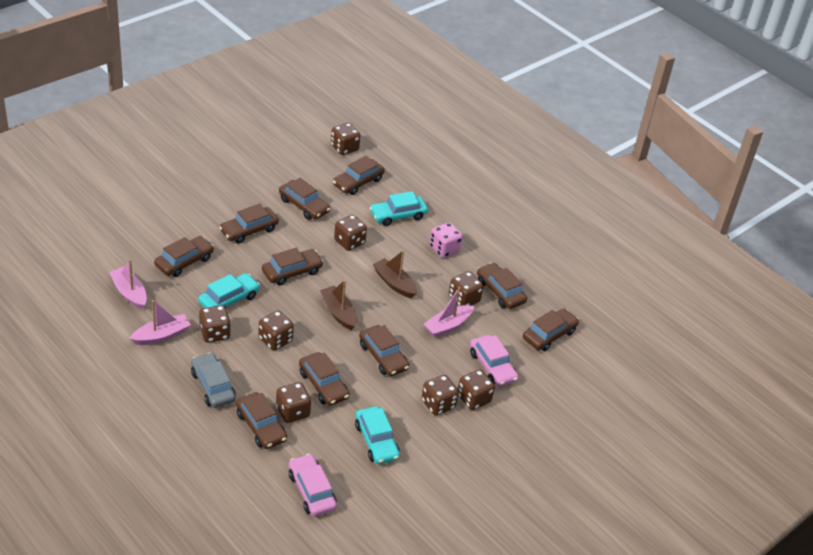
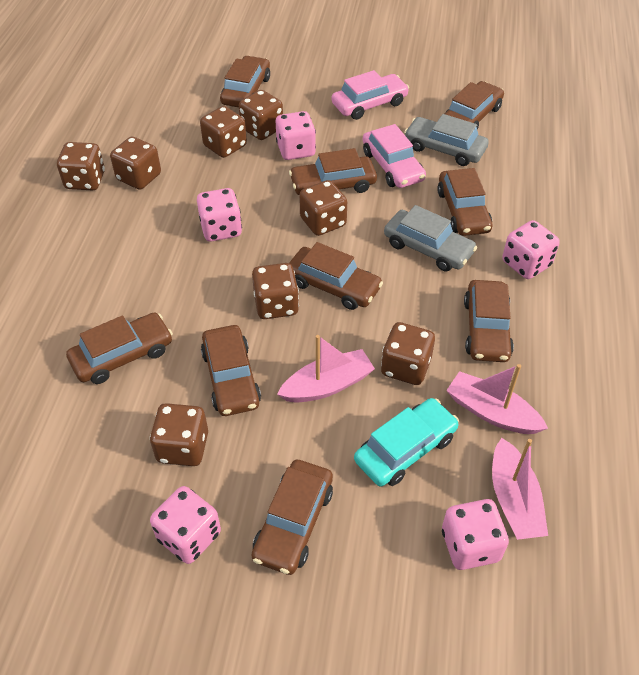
brown boat: [320,280,357,330] [372,250,416,298] = 2 -> none = 0
brown car: [154,236,214,277] [219,203,279,244] [236,392,287,449] [262,248,324,285] [279,178,330,220] [299,352,350,406] [333,156,385,195] [359,325,409,376] [477,262,527,309] [523,308,579,351] = 10 -> [66,312,173,384] [201,325,261,416] [220,56,270,107] [251,460,333,575] [289,148,377,195] [289,242,383,310] [437,168,492,236] [445,81,504,130] [464,280,514,362] = 9
grey car: [191,353,236,408] = 1 -> [384,205,477,271] [404,114,489,166] = 2
pink dice: [430,222,463,258] = 1 -> [150,486,221,564] [197,188,242,242] [276,111,316,160] [442,499,509,570] [502,220,560,279] = 5
turquoise car: [198,273,260,308] [355,406,400,464] [370,191,428,226] = 3 -> [354,398,459,486] = 1

